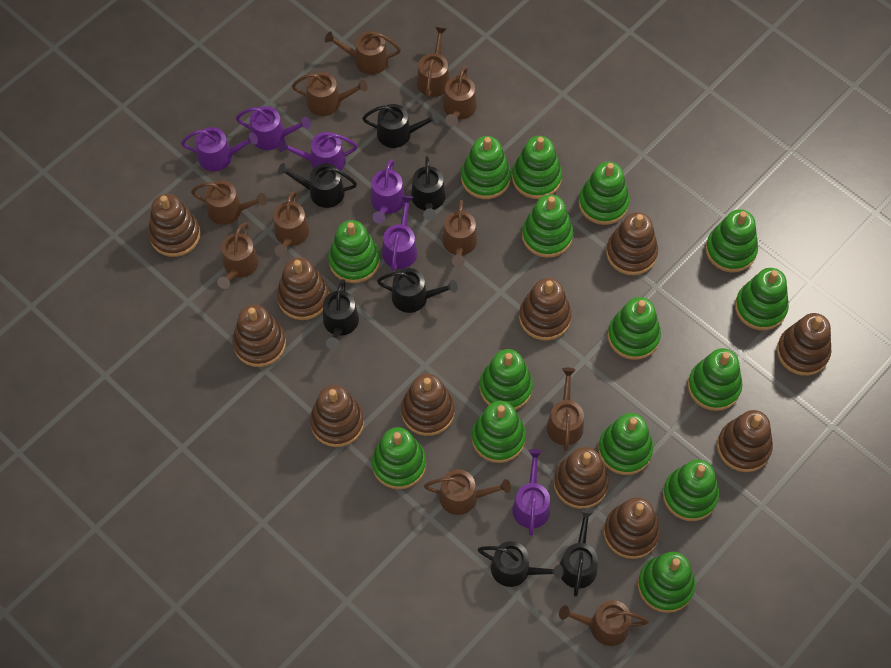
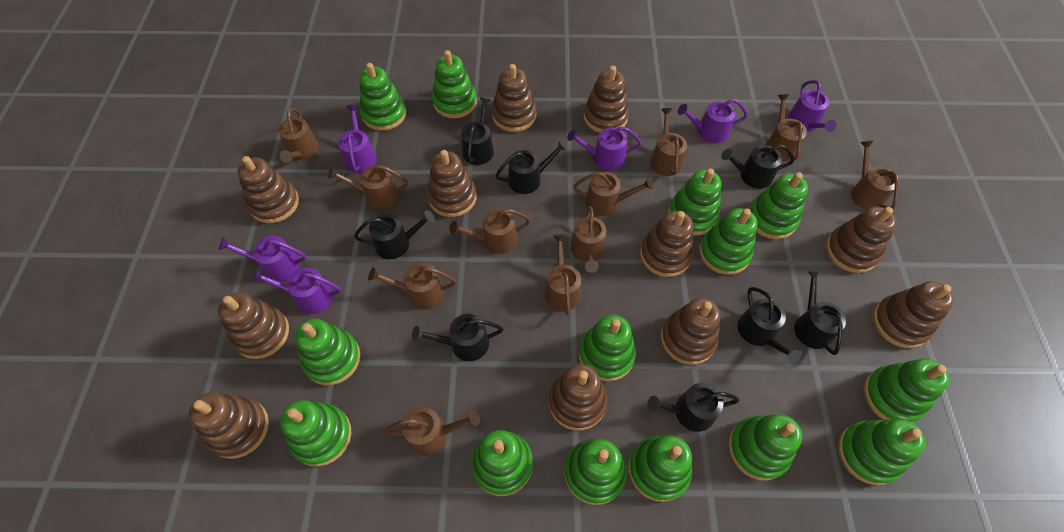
black watering can: [278,163,357,208] [323,279,359,350] [362,104,440,148] [377,268,458,313] [411,156,446,221] [478,541,563,587] [559,508,598,597] = 7 -> [354,210,435,259] [412,314,503,361] [461,97,494,165] [495,140,567,194] [647,383,739,432] [721,144,795,189] [738,287,801,363] [794,269,846,355] = 8
green stacking toy: [328,220,380,283] [372,427,426,489] [461,136,511,199] [472,401,526,463] [480,349,533,410] [512,136,562,199] [522,195,573,258] [579,162,630,225] [598,413,653,475] [608,297,661,360] [638,552,695,613] [663,459,719,521] [688,348,742,411] [706,209,758,272] [735,268,789,331] = 15 -> [280,400,351,467] [295,319,360,385] [359,63,406,131] [432,50,477,118] [471,430,533,496] [564,439,627,505] [579,315,636,381] [628,436,692,502] [668,169,721,236] [699,208,758,275] [728,414,802,480] [749,172,808,239] [838,419,925,485] [863,358,949,423] = 14

